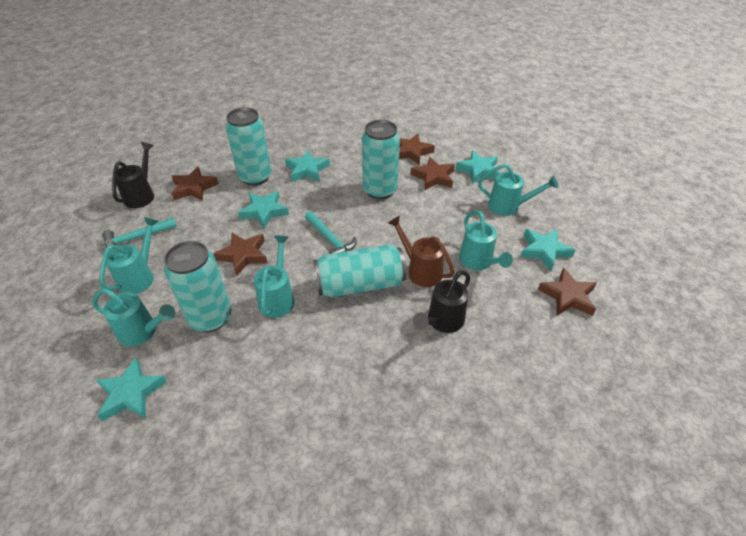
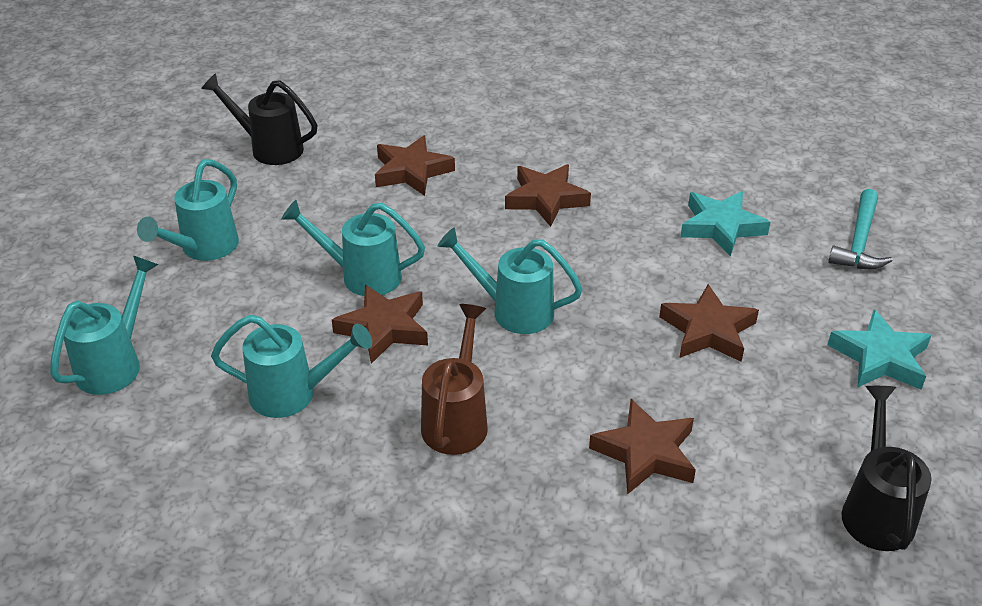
turquoise can: [164,241,232,332] [226,107,272,186] [313,244,407,297] [362,120,400,199] = 4 -> none = 0
turquoise hammer: [102,217,177,251] [305,211,356,254] = 2 -> [828,189,893,269] = 1
turquoise star: [96,357,167,422] [238,191,289,228] [285,150,330,182] [455,151,500,184] [520,229,575,271] = 5 -> [680,191,770,257] [828,309,932,390] = 2

